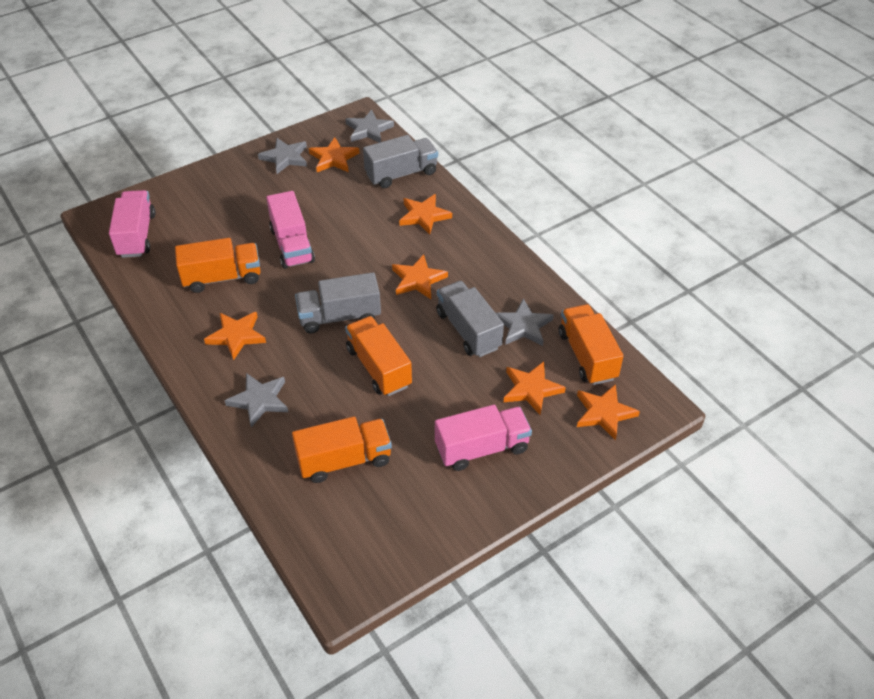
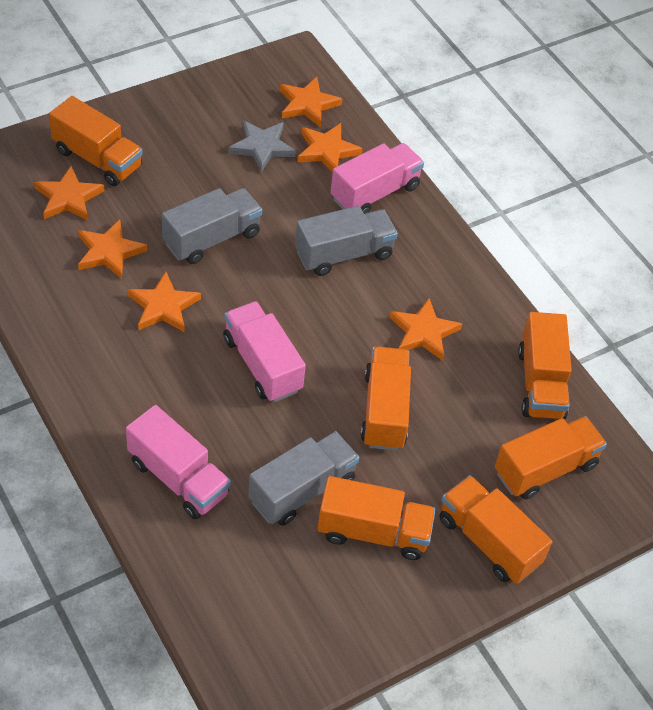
grey star: [225,373,288,427] [258,138,307,174] [345,110,394,143] [496,298,554,346] = 4 -> [229,120,296,173] = 1
orange truck: [175,238,261,293] [292,416,392,483] [345,316,412,396] [559,304,624,385] = 4 -> [49,96,143,186] [317,476,436,560] [361,347,411,451] [440,475,552,584] [495,416,607,500] [518,312,572,419] = 6

